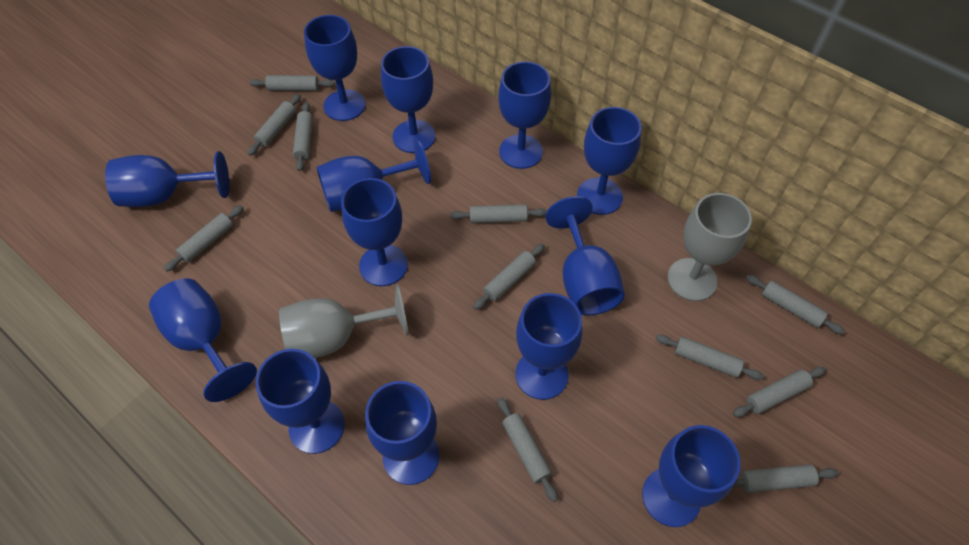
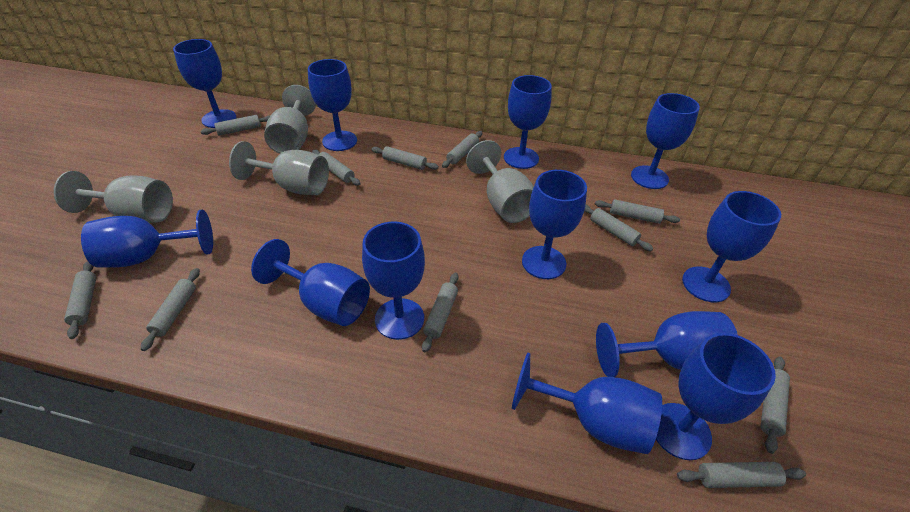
blue goblet: [105,151,229,207] [149,278,257,402] [255,349,345,454] [304,15,366,121] [316,139,431,212] [341,178,408,286] [365,381,439,485] [381,46,436,153] [498,61,551,169] [515,293,582,400] [545,196,625,315] [577,107,642,215] [642,425,741,527] = 13 -> [81,210,213,268] [173,39,236,128] [251,239,370,326] [308,59,357,151] [362,222,425,340] [504,75,552,169] [512,353,662,454] [522,170,587,279] [596,311,738,377] [631,93,700,189] [656,333,776,460] [682,191,781,302] = 12
grey goblet: [279,284,409,358] [667,193,752,301] = 2 -> [54,171,173,223] [229,141,329,195] [264,85,316,154] [466,140,534,223] = 4

